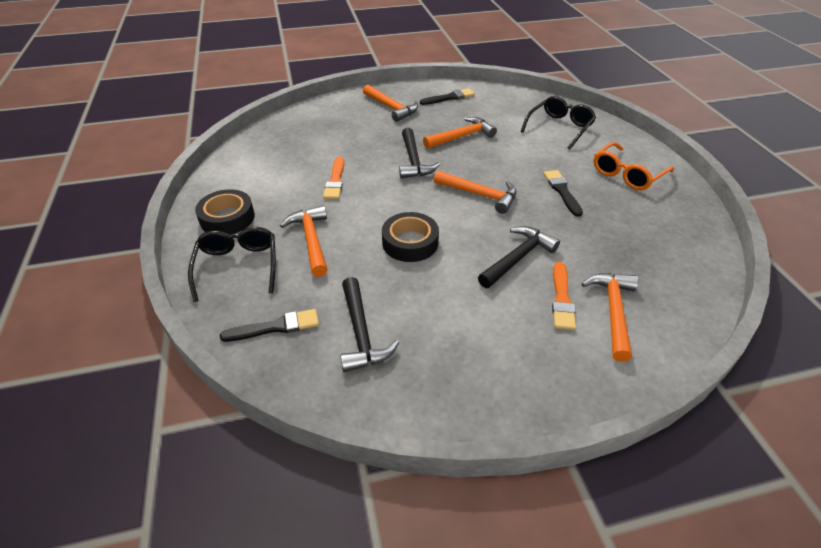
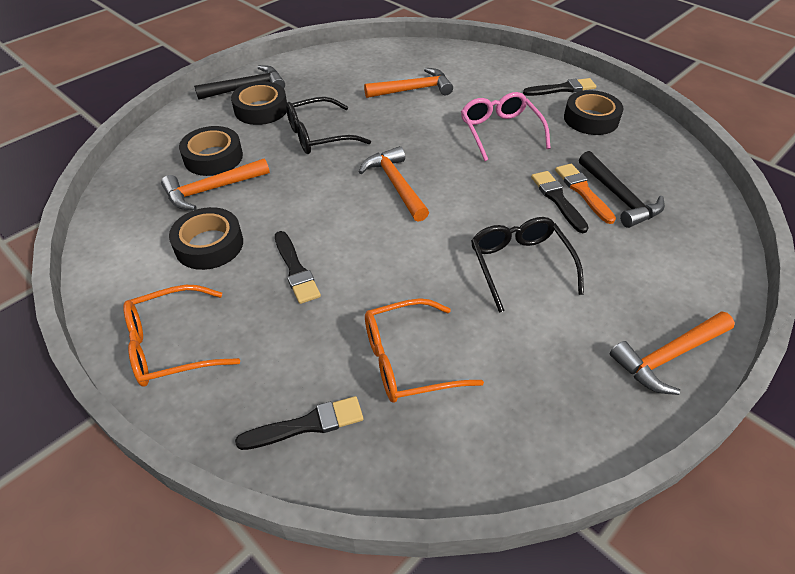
black brush: [220,309,319,342] [420,88,475,105] [544,170,583,217] = 3 -> [235,396,363,450] [275,231,321,304] [523,78,596,96] [531,171,589,233] = 4
black hammer: [340,277,399,372] [399,128,440,179] [478,226,560,288] = 3 -> [194,65,285,100] [579,151,665,228] = 2
black tape: [195,189,255,235] [382,212,439,262] = 2 -> [169,207,243,270] [179,126,243,176] [231,81,287,125] [564,90,623,135] = 4
orange brush: [323,156,344,199] [552,262,576,330] = 2 -> [555,164,616,224] = 1
orange glasses: [594,142,674,190] = 1 -> [123,285,240,387] [365,298,484,402] = 2
orange hammer: [280,205,328,277] [363,85,418,122] [423,117,497,149] [434,170,517,214] [582,273,638,362] = 5 -> [161,158,270,210] [359,146,429,222] [364,68,453,98] [610,311,735,395] = 4
pink glasses: none = 0 -> [461,92,551,161] = 1

